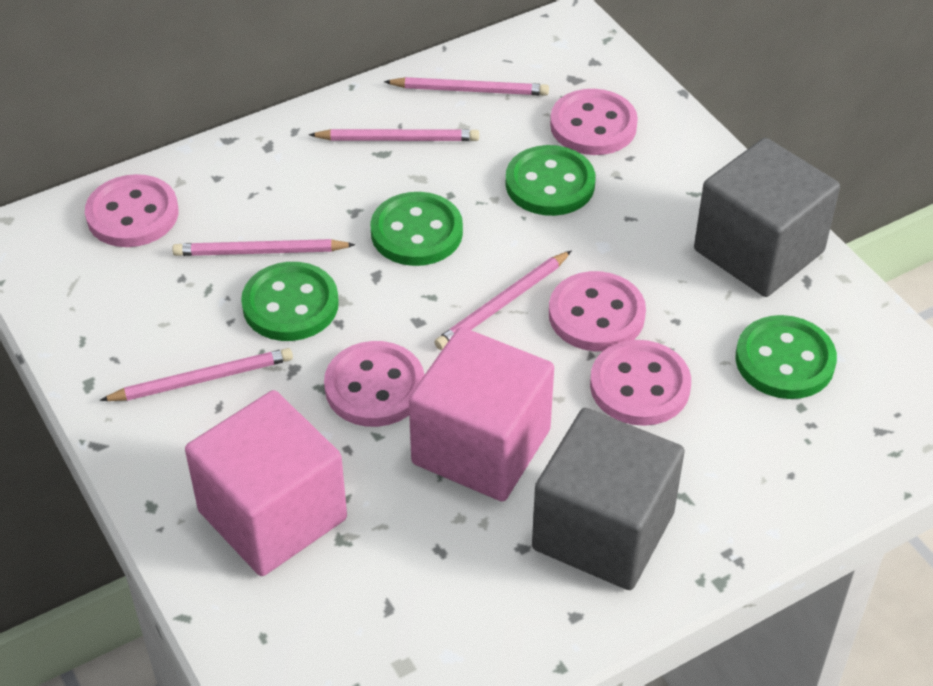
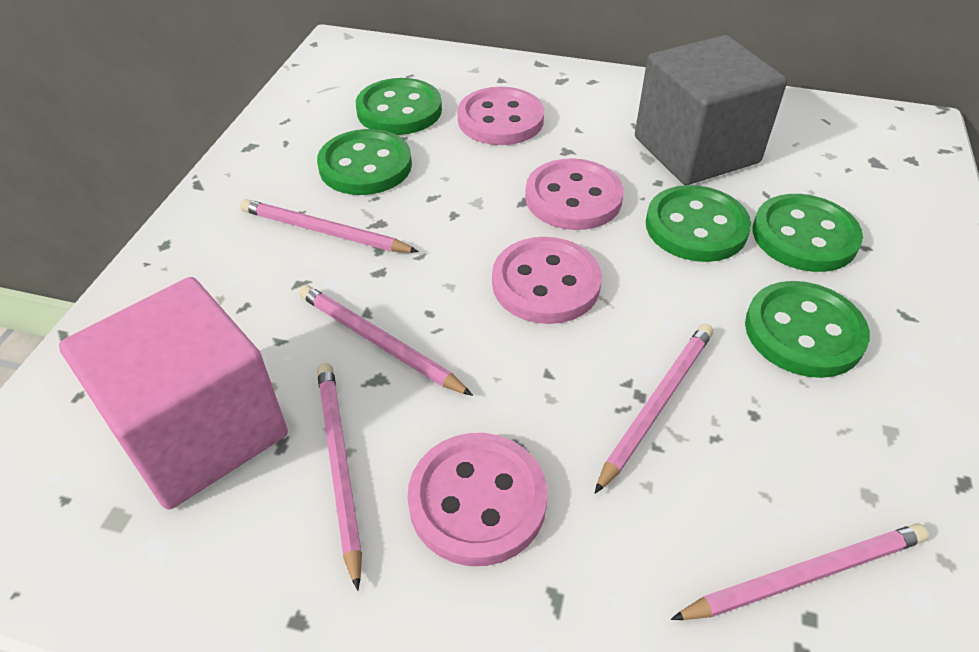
green button: [241,262,339,341] [371,192,463,266] [506,145,595,216] [735,315,837,399] = 4 -> [317,129,412,195] [356,78,442,135] [646,185,751,262] [745,281,870,378] [753,194,863,272] = 5
grey cube: [532,408,685,590] [694,138,840,297] = 2 -> [635,35,787,185] = 1
pink button: [85,174,179,247] [324,341,424,427] [549,271,646,351] [550,89,638,155] [590,340,691,426] = 5 -> [407,433,548,566] [457,87,544,145] [492,237,602,324] [525,158,624,230] = 4
pink cube: [185,390,347,576] [409,327,554,502] = 2 -> [59,277,288,510] = 1

